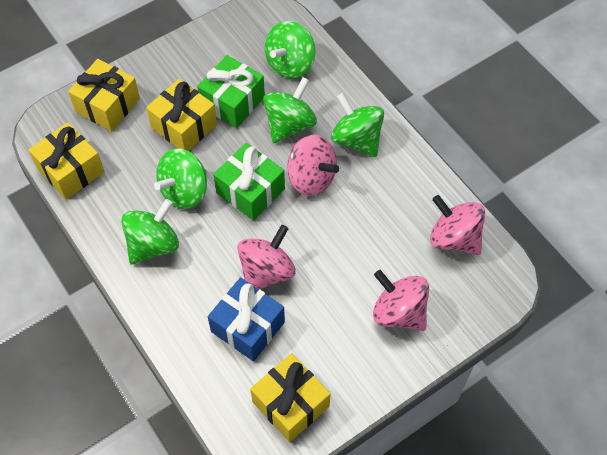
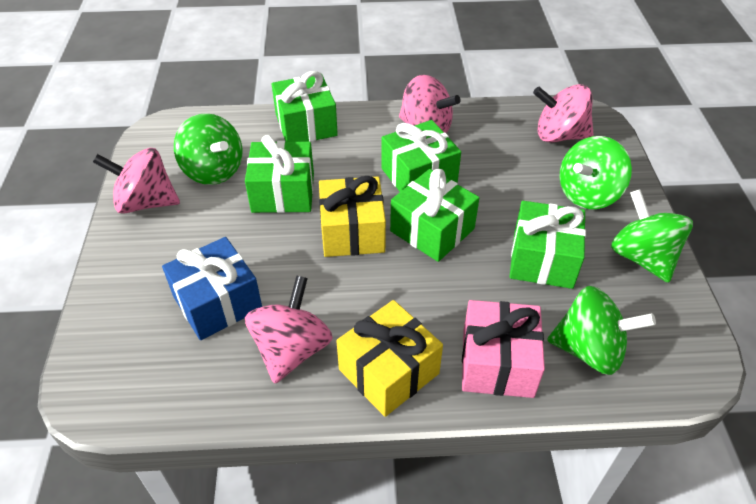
green gift: [197,55,265,128] [213,143,285,221] = 2 -> [245,135,314,213] [272,71,338,142] [381,120,461,192] [390,169,479,262] [510,201,586,289] = 5
green spinning top: [121,199,179,265] [154,148,207,209] [263,77,317,143] [265,21,315,79] [331,93,384,157] = 5 -> [174,113,243,185] [547,286,656,375] [560,136,632,209] [611,189,693,283] = 4
pink gift: none = 0 -> [462,300,545,398] = 1
yellow gift: [28,123,105,200] [68,59,140,131] [146,79,217,151] [250,353,331,442] = 4 -> [319,176,386,257] [336,300,443,417] = 2

